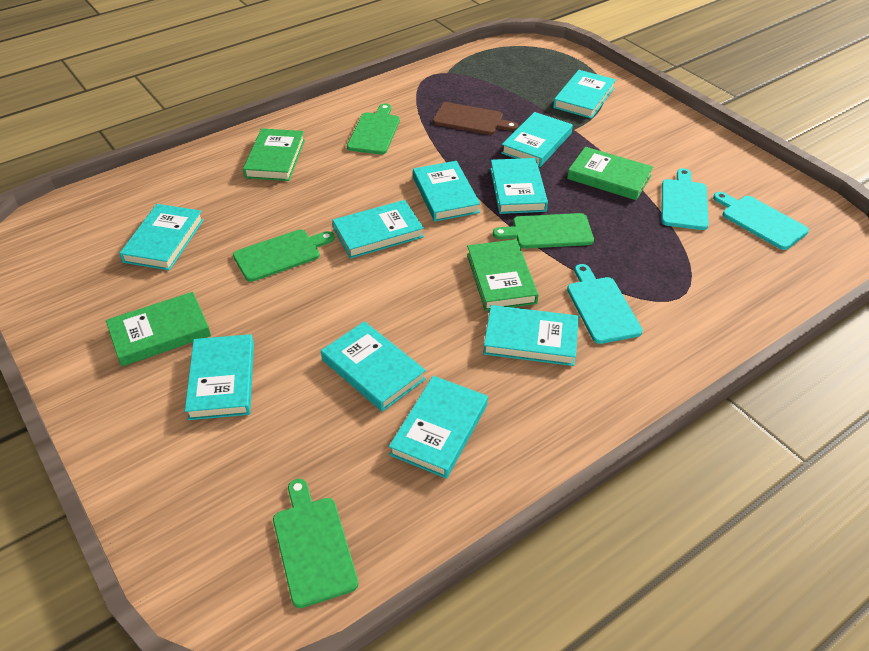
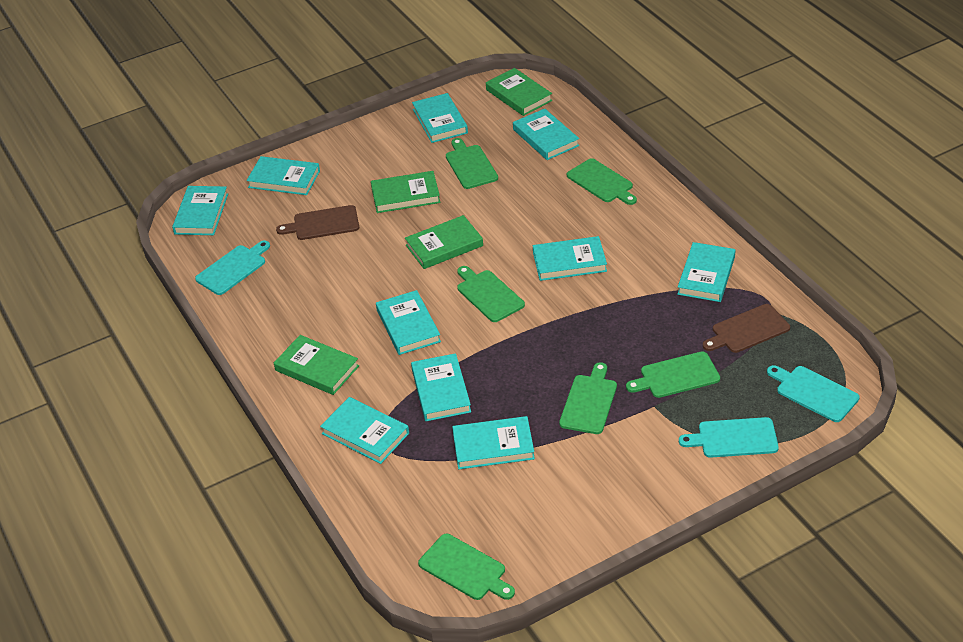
brown cutting board: [433,102,518,135] = 1 -> [276,205,359,240] [703,304,790,353] = 2
green cutting board: [233,229,335,282] [273,479,359,608] [347,104,400,154] [493,213,594,249] = 4 -> [418,534,515,600] [446,138,498,189] [457,266,525,322] [559,362,617,434] [567,158,637,205] [626,351,720,398] = 6

